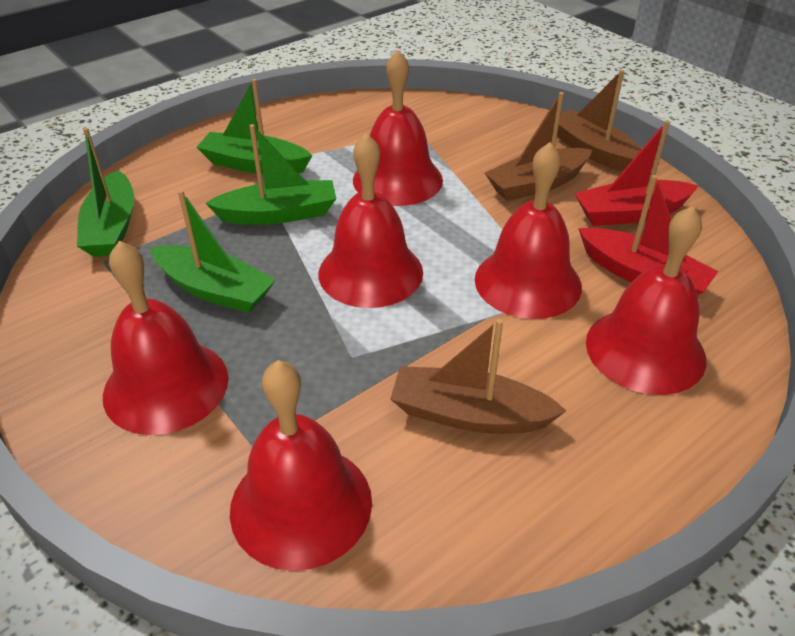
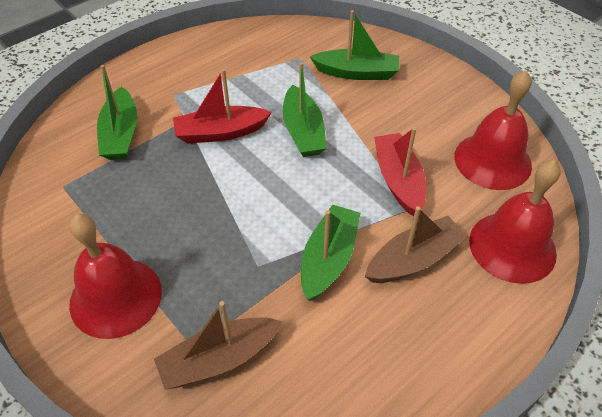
brown boat: [390,319,566,434] [485,92,593,201] [557,70,642,172] = 3 -> [154,301,283,390] [365,207,468,283] = 2
red bell: [103,241,229,435] [230,360,372,571] [319,133,423,308] [353,50,443,206] [475,142,582,319] [586,206,706,395] = 6 -> [69,214,162,339] [454,70,532,190] [469,160,561,284] = 3

